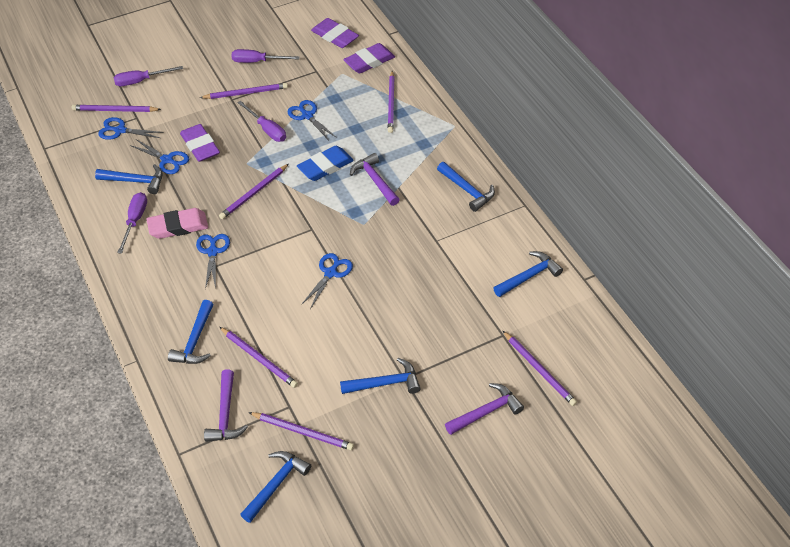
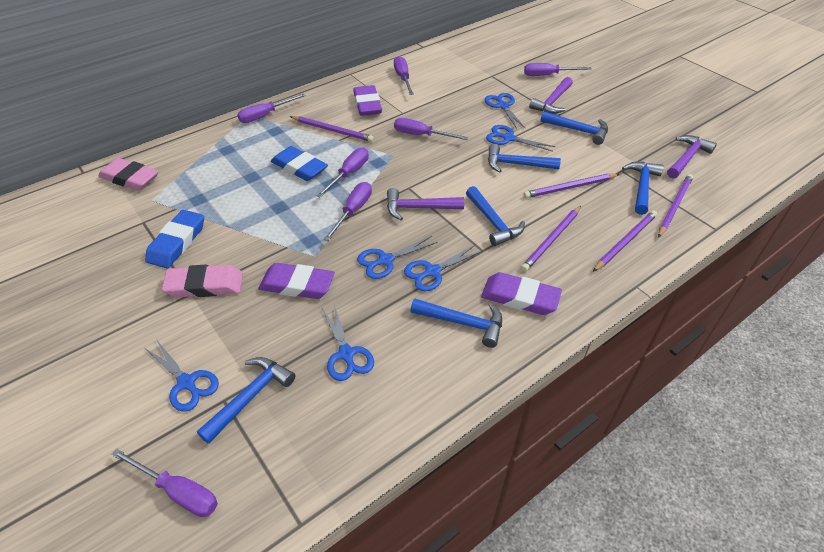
blue eraser: [297,146,354,181] = 1 -> [145,210,204,268] [271,146,328,181] = 2
blue scissors: [98,117,164,140] [130,139,189,174] [196,234,230,289] [287,100,336,139] [301,253,353,309] = 5 -> [145,341,219,411] [322,305,374,381] [357,236,438,279] [404,245,483,291] [485,93,526,129] [486,125,556,152] = 6
pink eraser: [147,208,208,239] = 1 -> [98,158,159,191] [162,265,243,297] = 2
purple pencil: [72,105,161,112] [200,83,288,99] [219,164,289,219] [220,327,298,388] [248,412,354,450] [388,71,395,133] [503,331,577,406] = 7 -> [290,116,374,142] [521,206,581,272] [523,174,619,198] [593,210,657,272] [658,174,693,238] = 5
purple screwdriver: [114,66,183,86] [117,192,147,254] [231,49,300,63] [237,101,286,142] = 4 -> [111,449,218,517] [237,93,306,123] [316,148,369,198] [324,182,372,241] [394,56,414,95] [394,118,468,140] [524,63,592,76] = 7

